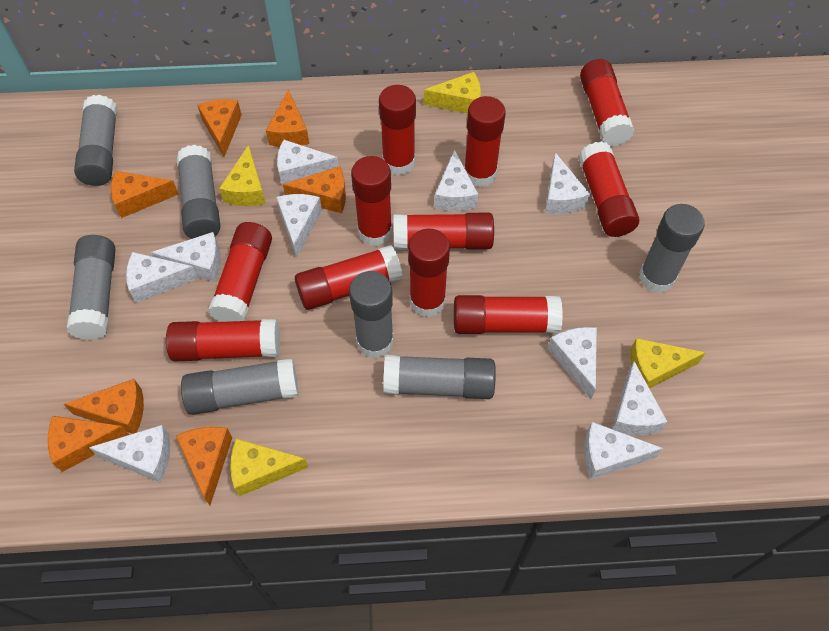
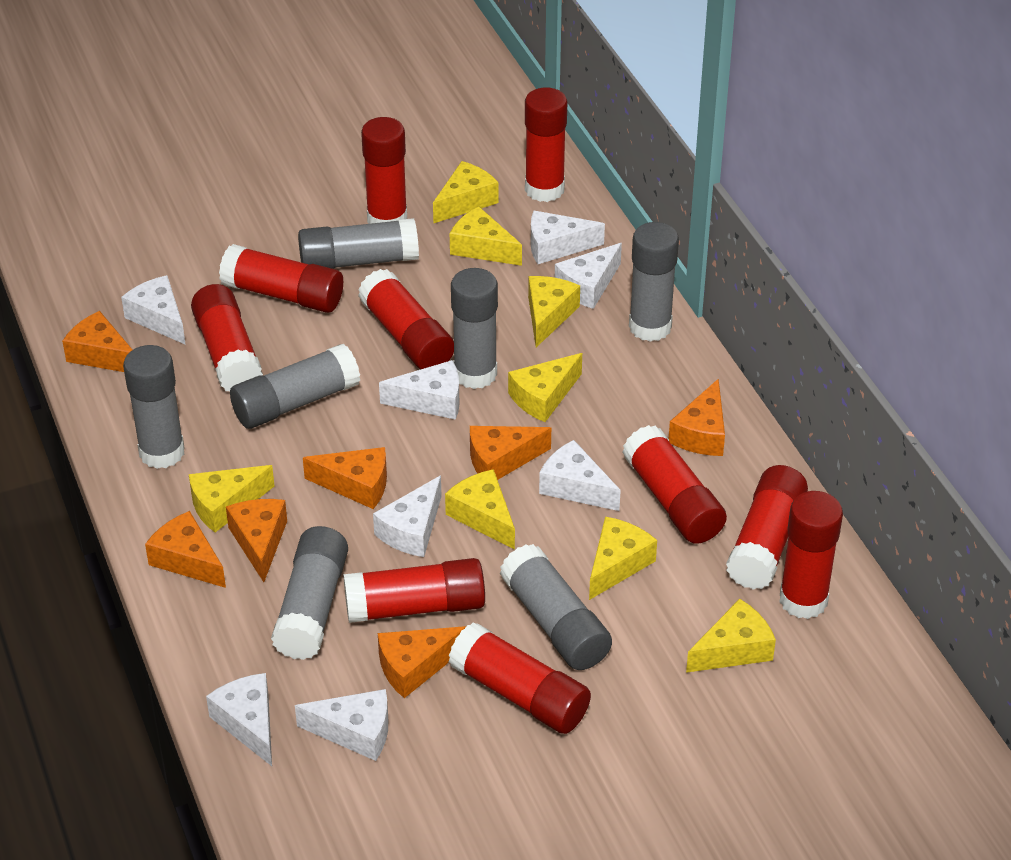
red glue stick: [166,319,280,362] [208,222,272,322] [295,245,403,310] [351,156,392,246] [379,85,416,176] [393,212,494,250] [408,229,450,317] [454,295,563,334] [464,96,506,187] [578,141,639,237] [580,59,635,146] = 11 -> [191,284,263,391] [219,244,343,313] [343,558,485,623] [358,269,454,370] [361,117,407,224] [449,622,591,734] [525,88,567,202] [622,425,727,544] [726,465,808,590] [779,491,843,619] = 10
white cheese: [89,425,170,482] [126,252,198,303] [151,232,221,282] [276,194,322,258] [277,140,339,186] [434,150,478,211] [545,153,590,214] [548,327,597,400] [584,422,663,479] [612,361,668,435] = 10 -> [121,275,186,345] [206,673,272,766] [295,689,388,761] [373,476,442,557] [379,360,459,420] [531,211,605,264] [539,440,621,511] [555,243,622,309] = 8
yellow cheese: [219,145,266,206] [230,438,308,497] [424,72,481,113] [630,338,706,389] = 4 -> [189,465,274,533] [433,161,498,224] [445,469,515,550] [450,207,522,266] [508,353,582,422] [528,276,580,347] [589,517,657,600] [686,599,776,673] = 8

